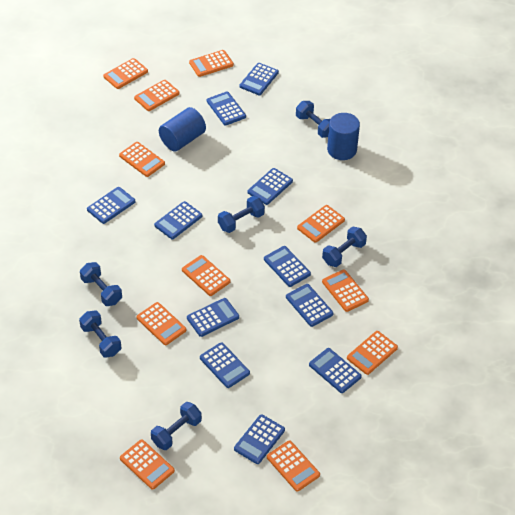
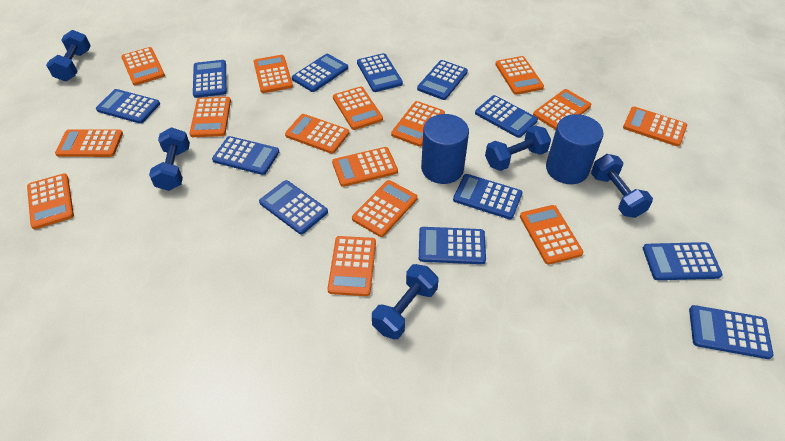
blue calculator: [87,187,135,224] [154,201,202,239] [187,298,239,337] [200,342,250,388] [207,92,246,126] [234,414,285,464] [239,63,279,95] [248,168,293,205] [264,246,311,287] [286,284,333,327] [309,348,362,393] = 11 -> [96,89,160,124] [193,60,227,98] [212,136,279,175] [259,180,328,234] [292,54,348,92] [357,53,403,92] [417,60,468,100] [419,227,486,264] [453,174,522,220] [475,95,538,138] [643,242,723,280] [689,305,774,359] = 12
blue dumbbell: [79,311,121,358] [80,262,122,306] [151,402,202,450] [218,196,265,233] [296,101,330,138] [322,226,367,267] = 6 -> [46,30,91,81] [149,127,190,191] [372,264,439,340] [485,126,551,171] [591,154,653,218] = 5
orange calculator: [103,58,148,89] [119,142,165,177] [120,439,175,490] [134,80,180,111] [136,302,187,345] [182,255,230,296] [189,50,234,77] [267,440,320,492] [297,205,345,243] [322,269,369,312] [347,331,398,375] = 11 -> [27,173,74,229] [55,130,123,157] [121,47,165,86] [190,97,231,137] [254,55,293,93] [285,114,349,154] [327,236,376,296] [332,147,398,187] [333,86,383,130] [352,180,418,237] [391,101,445,147] [495,56,544,95] [520,205,583,265] [533,89,591,130] [623,106,687,147] = 15

